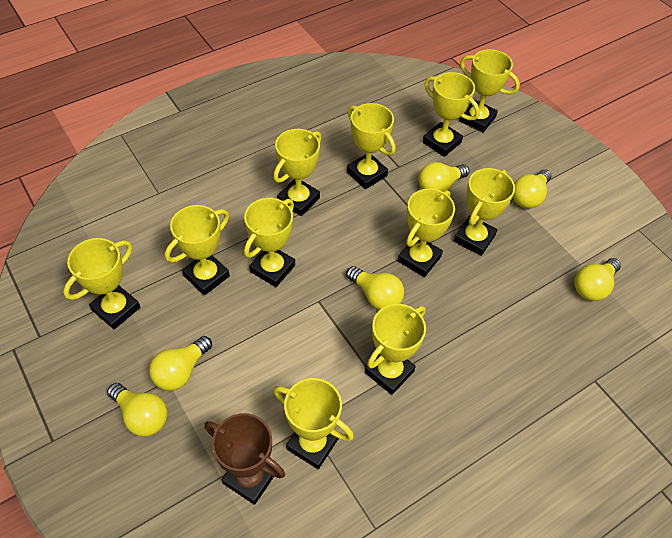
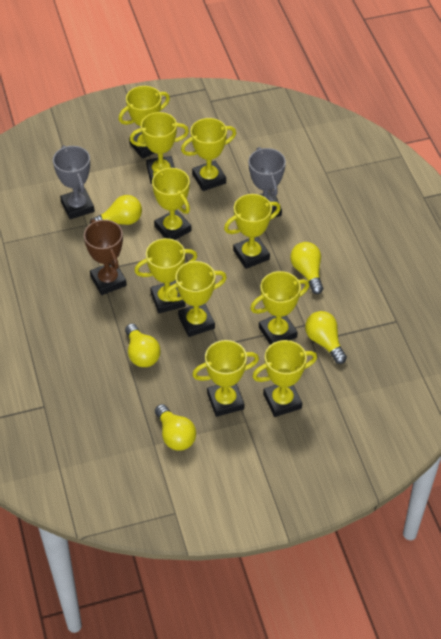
grey trophy: none = 0 -> [53,145,95,219] [249,147,286,217] = 2
yellow light bulb: [107,383,168,437] [149,336,212,391] [346,266,404,310] [419,162,469,192] [513,169,551,208] [574,258,621,301] = 6 -> [90,195,142,225] [125,324,161,367] [155,404,196,451] [290,242,323,294] [305,311,347,364] = 5
yellow trophy: [63,238,140,329] [165,205,230,295] [244,198,295,287] [273,129,321,216] [274,378,354,469] [346,103,396,189] [365,304,426,395] [398,189,455,277] [422,72,480,157] [454,168,515,256] [459,49,520,133] = 11 -> [119,86,170,159] [130,112,189,184] [134,238,198,313] [152,168,191,240] [165,261,227,337] [181,118,236,191] [192,340,259,417] [224,194,281,269] [250,271,309,345] [252,340,317,417] = 10

